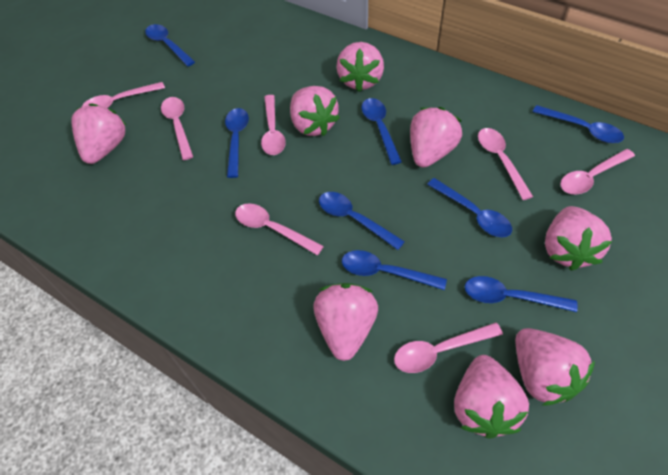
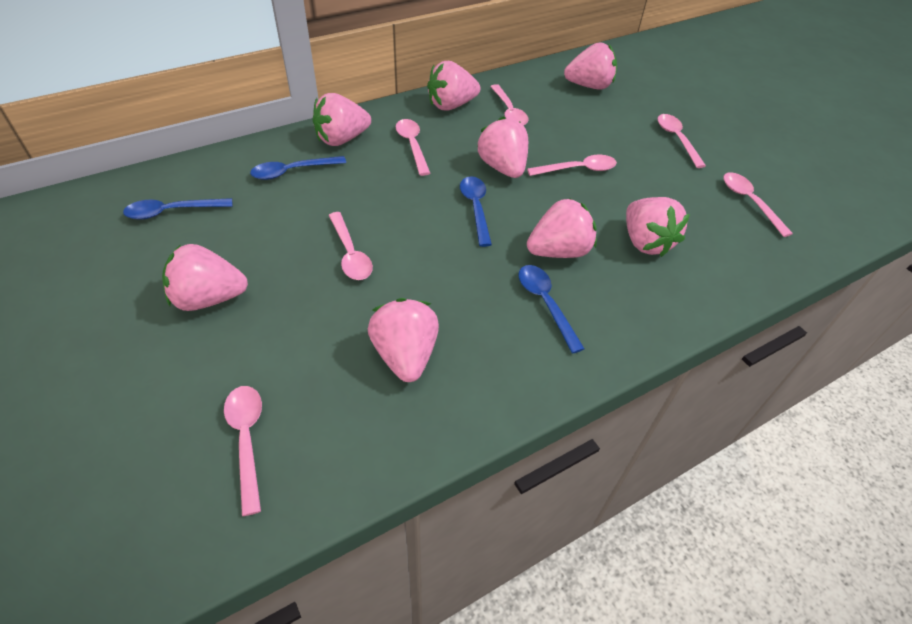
blue spoon: [145,24,195,66] [225,108,249,178] [319,192,405,250] [342,250,447,290] [361,98,402,165] [427,178,512,237] [465,276,578,312] [533,105,624,143] = 8 -> [123,198,232,220] [250,156,346,180] [460,176,492,247] [518,265,585,353] = 4

